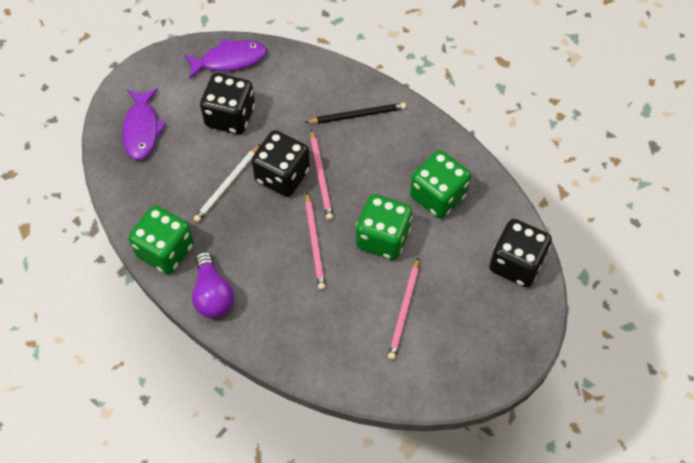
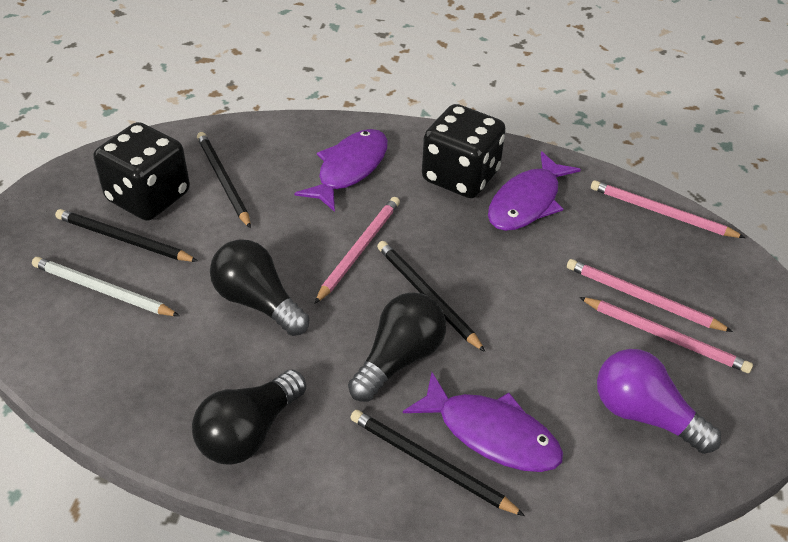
black dice: [200,73,255,134] [252,130,310,197] [489,219,552,287] = 3 -> [93,122,190,221] [422,104,506,198] = 2
black light bulb: none = 0 -> [192,370,306,465] [210,239,310,336] [348,292,446,402] = 3
black pencil: [305,103,406,124] = 1 -> [55,209,198,262] [197,132,251,229] [350,410,525,516] [377,241,485,352] = 4
green dice: [129,206,194,274] [356,194,412,260] [410,150,471,219] = 3 -> none = 0
pink pencil: [305,193,325,290] [310,129,333,220] [388,257,419,360] = 3 -> [314,197,400,304] [567,259,733,332] [579,297,753,373] [591,180,745,238] = 4
purple fish: [122,89,166,160] [184,39,267,79] = 2 -> [294,129,388,212] [403,372,563,472] [488,151,581,231] = 3

